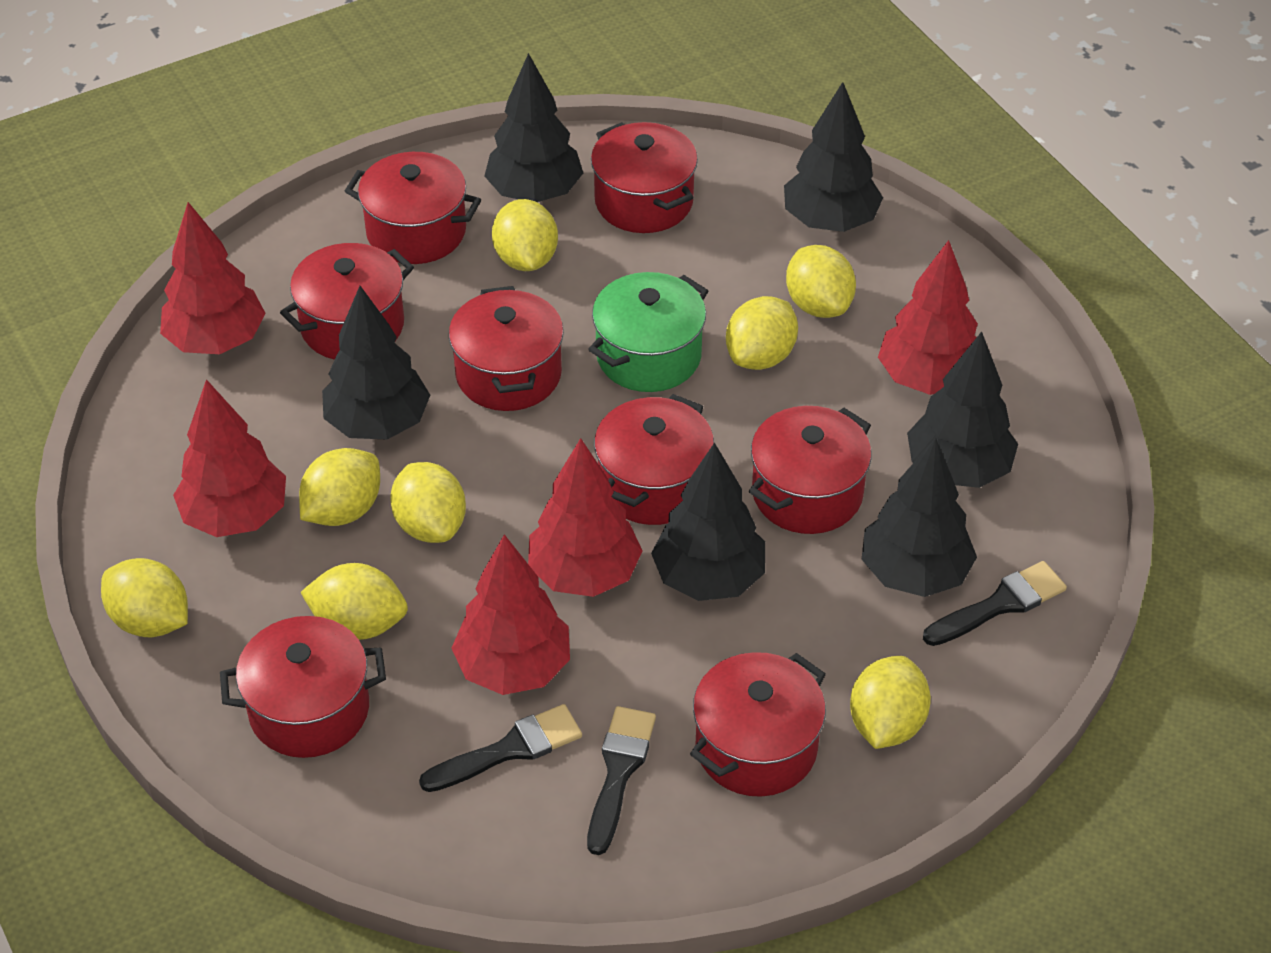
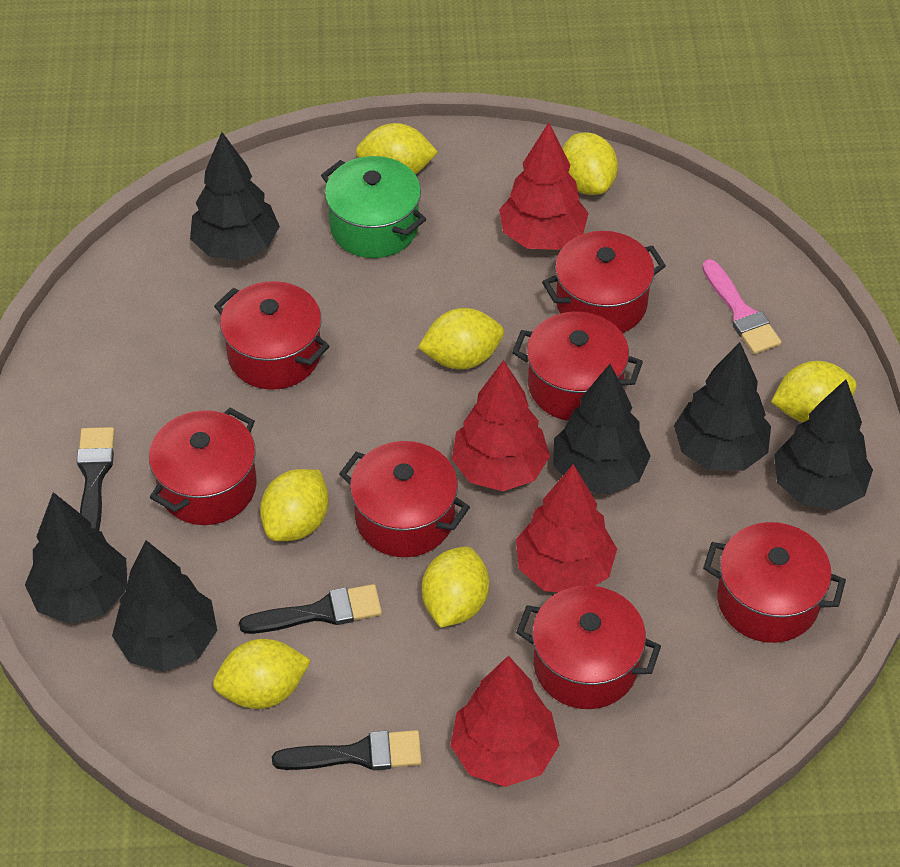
pink brush: none = 0 -> [702,259,781,354] = 1
red pot: [220,616,386,758] [280,243,414,360] [345,152,481,264] [449,286,564,411] [591,122,698,233] [594,394,714,525] [690,652,826,797] [749,406,872,534] = 8 -> [149,408,257,525] [214,281,330,390] [339,441,470,557] [512,312,643,421] [516,585,661,709] [542,231,666,333] [703,522,846,643] = 7
red tree: [160,202,266,354] [173,379,286,537] [452,534,570,695] [528,438,642,597] [878,240,978,395] = 5 -> [450,656,559,787] [452,360,550,491] [499,122,589,250] [516,464,617,592] = 4
yellow lemon: [101,558,188,637] [299,448,380,526] [300,563,408,640] [390,462,466,543] [492,199,558,271] [726,296,798,370] [786,245,856,318] [850,656,931,749] = 8 -> [213,639,311,709] [260,469,329,541] [356,123,438,175] [418,308,504,370] [422,547,489,628] [562,132,618,195] [771,361,857,422] = 7

